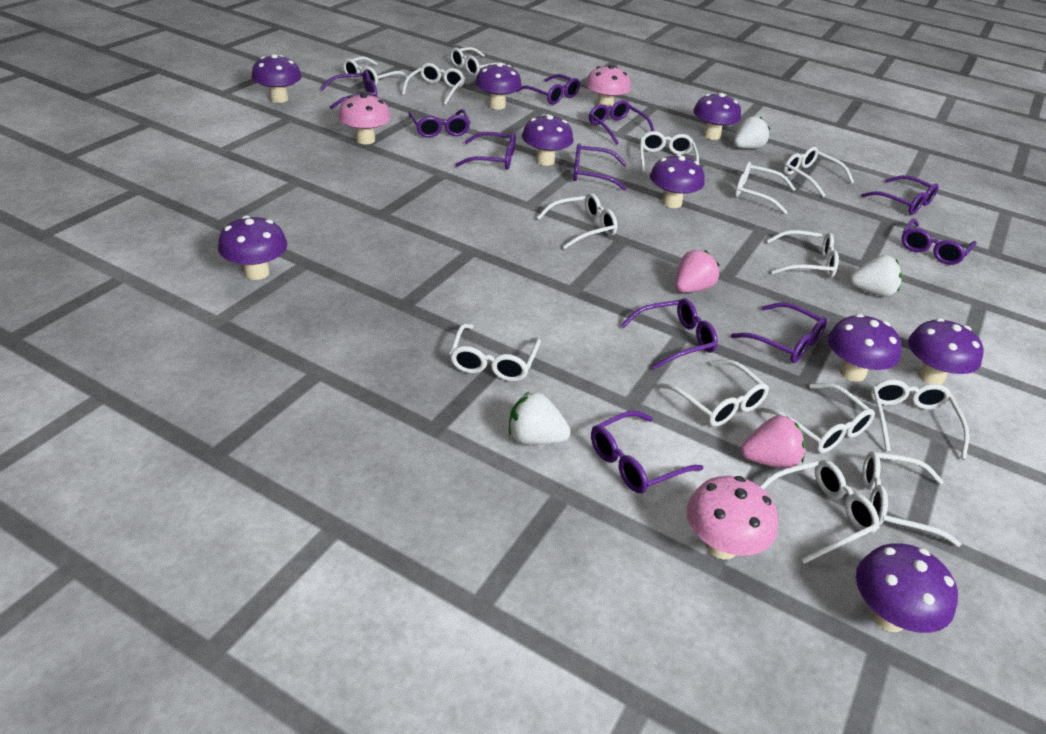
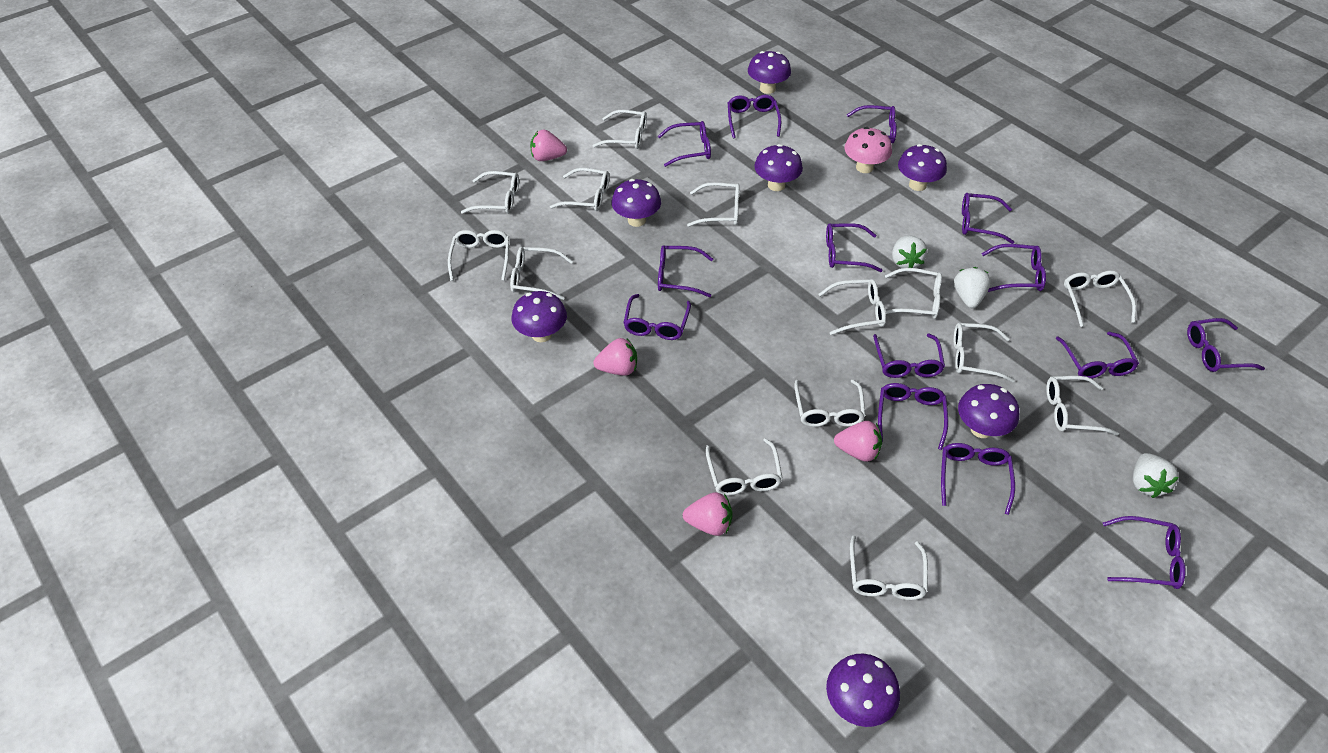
pink mushroom: [338,93,391,144] [586,65,631,111] [687,476,778,559] = 3 -> [844,127,892,173] = 1
pink strawberry: [675,250,720,293] [740,416,805,469] = 2 -> [530,130,567,161] [593,338,637,376] [683,492,733,536] [834,421,882,462] = 4
purple glasses: [320,70,377,109] [408,109,471,138] [455,132,516,170] [516,74,580,105] [573,143,627,191] [589,100,654,145] [591,411,703,494] [621,298,718,369] [731,302,827,363] [861,175,939,215] [901,219,977,265] = 11 -> [623,294,691,340] [658,121,711,167] [658,245,713,297] [728,95,781,139] [826,223,883,272] [847,105,897,143] [873,334,945,378] [878,383,948,450] [941,443,1015,515] [962,193,1014,244] [981,244,1046,292] [1056,332,1139,379] [1103,516,1186,589] [1187,318,1265,372] = 14
purple mushroom: [218,216,287,280] [251,54,302,103] [475,63,522,110] [522,114,574,166] [650,154,705,208] [693,93,741,140] [828,314,902,382] [856,543,958,633] [908,318,984,385] = 9 -> [512,291,567,342] [611,179,661,227] [748,51,791,94] [754,144,803,191] [826,654,900,727] [898,144,947,191] [958,384,1019,438] = 7

